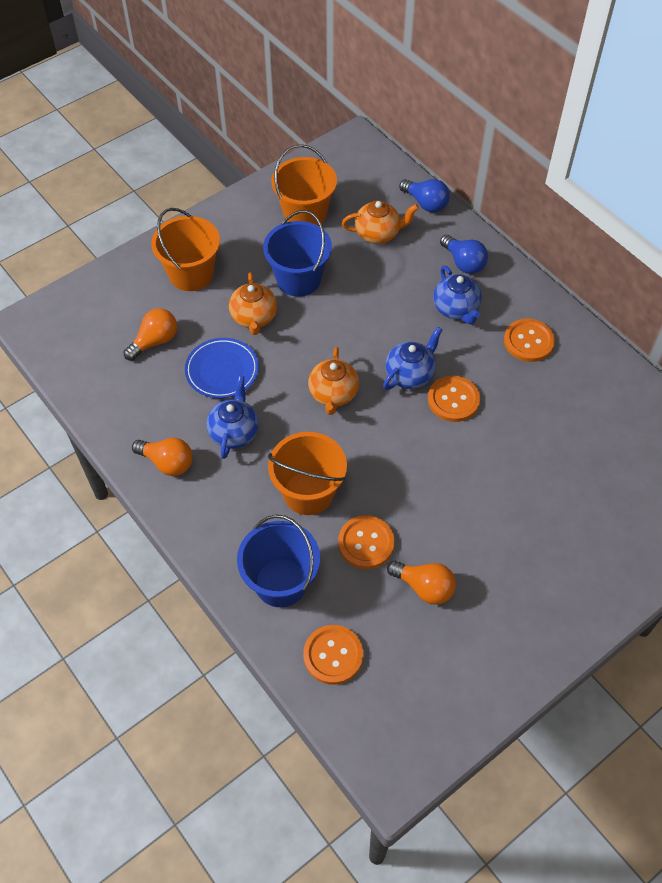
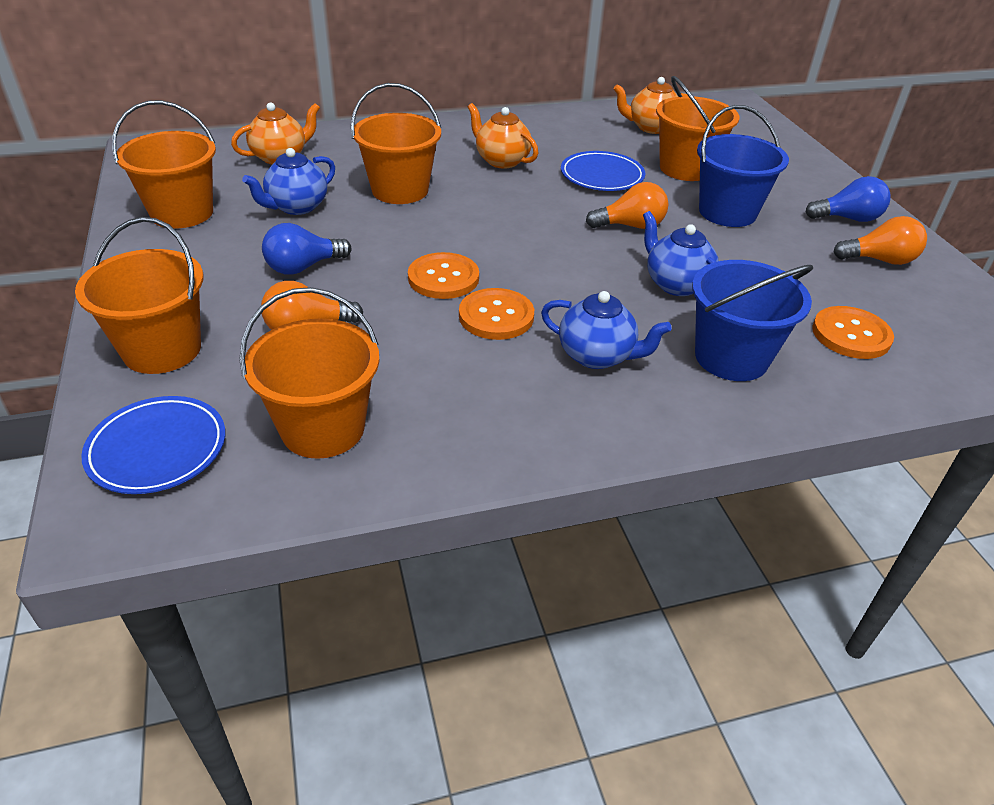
blue plate: [185,338,259,398] = 1 -> [81,396,225,494] [561,151,645,191] = 2
orange bucket: [151,208,220,291] [268,432,347,515] [271,144,337,226] = 3 -> [75,217,203,374] [112,100,216,228] [239,287,380,459] [351,83,441,204] [656,76,740,181] = 5
orange button: [303,625,363,685] [338,515,394,569] [428,376,480,422] [504,318,555,362] = 4 -> [408,252,479,299] [459,288,534,340] [812,306,894,359] = 3

